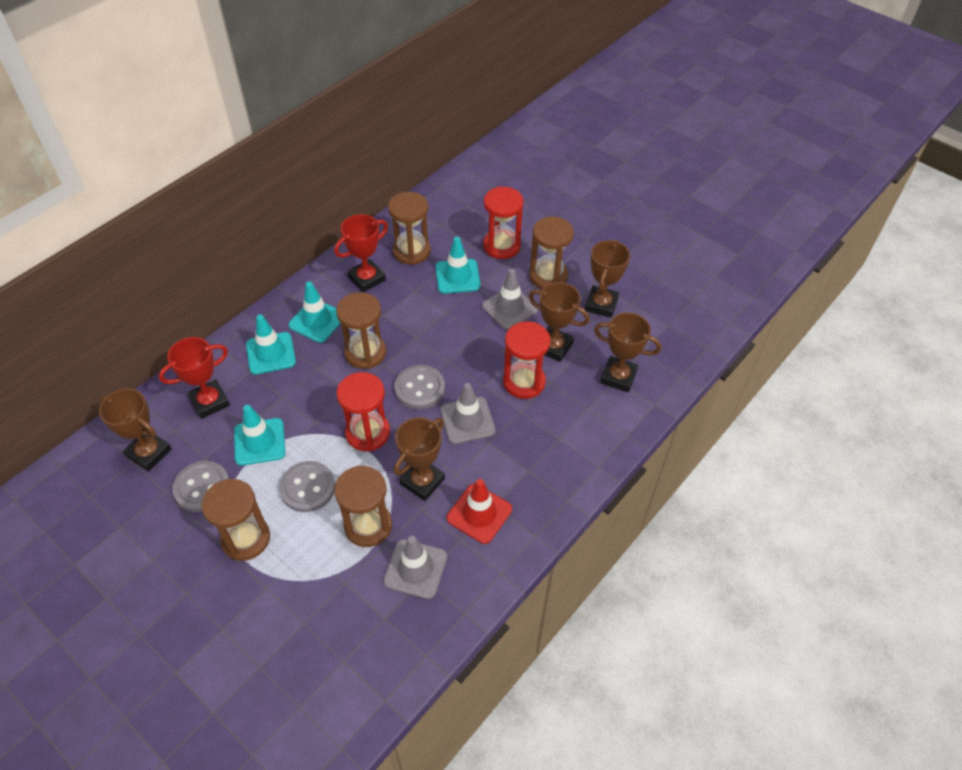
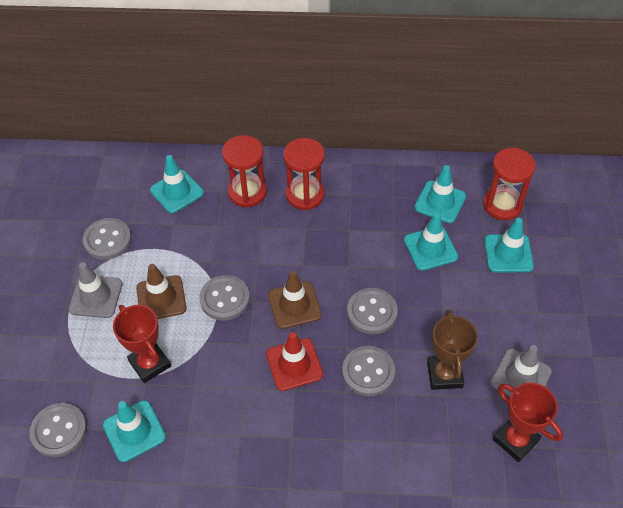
brown hourglass: [201,479,270,561] [334,465,392,547] [336,292,386,369] [388,192,431,265] [529,217,574,289] = 5 -> none = 0
brown traffic cone: none = 0 -> [136,264,186,319] [268,271,322,329] = 2
brown trophy: [99,389,172,471] [394,418,445,501] [529,282,590,362] [585,239,630,318] [594,312,661,392] = 5 -> [427,310,478,390] = 1
grey button: [173,461,229,512] [279,461,335,512] [395,365,445,409] = 3 -> [29,403,87,457] [83,218,131,260] [200,275,250,321] [342,346,395,396] [347,288,398,334] = 5
grey traffic cone: [383,536,447,599] [441,383,496,444] [482,269,538,330] = 3 -> [68,262,122,318] [491,345,552,396] = 2
turquoise traffic cone: [234,405,285,466] [246,314,296,375] [289,282,341,343] [435,237,481,294] = 4 -> [103,400,166,462] [150,155,204,213] [404,213,458,271] [414,165,466,223] [484,218,534,272] = 5

